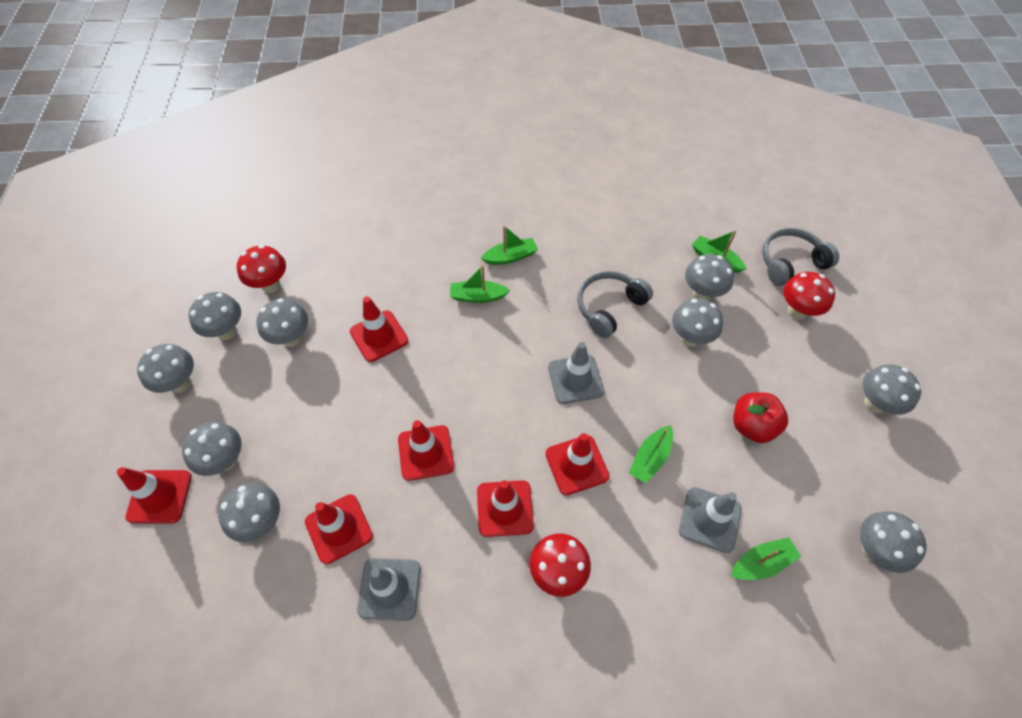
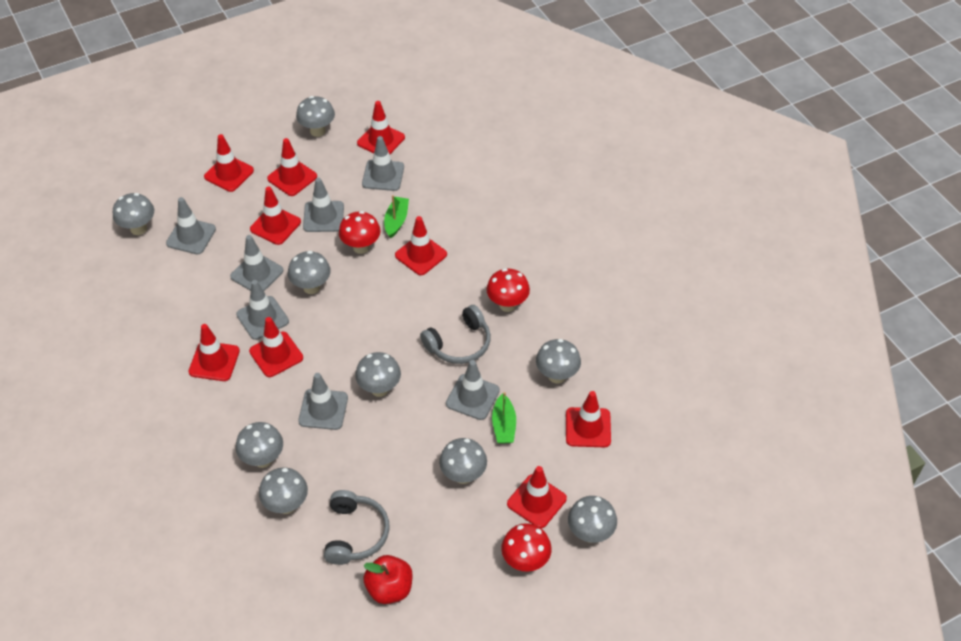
green boat: [450,265,510,303] [481,226,538,265] [629,425,673,484] [692,230,746,273] [731,537,801,580] = 5 -> [384,195,409,238] [492,392,516,444] = 2
grey traffic cone: [357,558,421,621] [548,342,604,404] [679,487,742,553] = 3 -> [166,197,216,254] [230,235,283,291] [236,280,289,340] [298,373,348,430] [303,178,344,232] [362,136,404,191] [446,360,500,420] = 7
red traffic cone: [117,467,192,524] [305,494,373,564] [350,296,408,362] [398,420,454,481] [477,480,534,537] [546,433,609,496] = 6 -> [188,324,240,381] [204,134,254,192] [249,317,303,377] [250,187,301,245] [267,138,317,196] [357,101,405,154] [395,216,447,275] [507,466,567,528] [566,391,611,447] = 9

